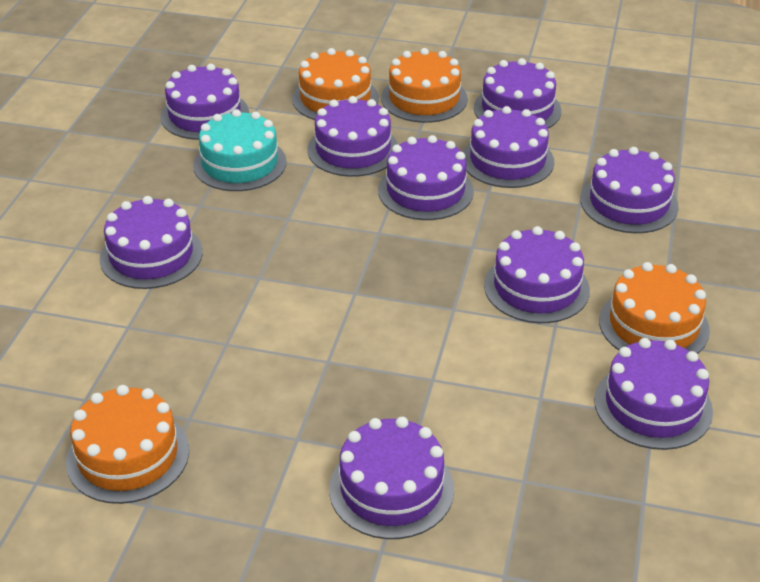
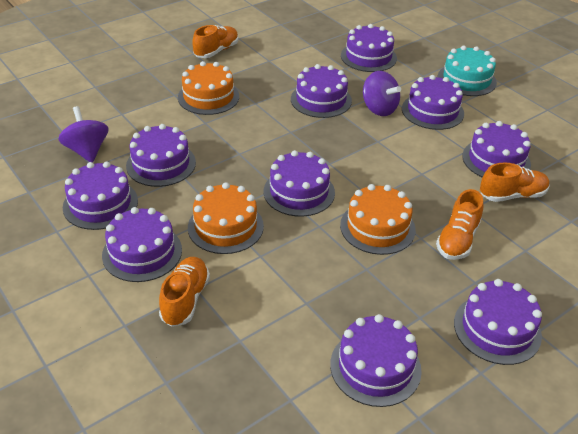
orange cake: [66,385,189,504] [292,48,379,120] [381,48,468,123] [599,262,710,354] = 4 -> [178,61,239,115] [188,182,264,254] [340,184,416,255] = 3
orange shoe: none = 0 -> [159,257,210,327] [192,25,239,58] [436,189,483,260] [480,162,550,202] = 4
purple spinning top: none = 0 -> [58,106,109,163] [363,71,401,116] = 2

